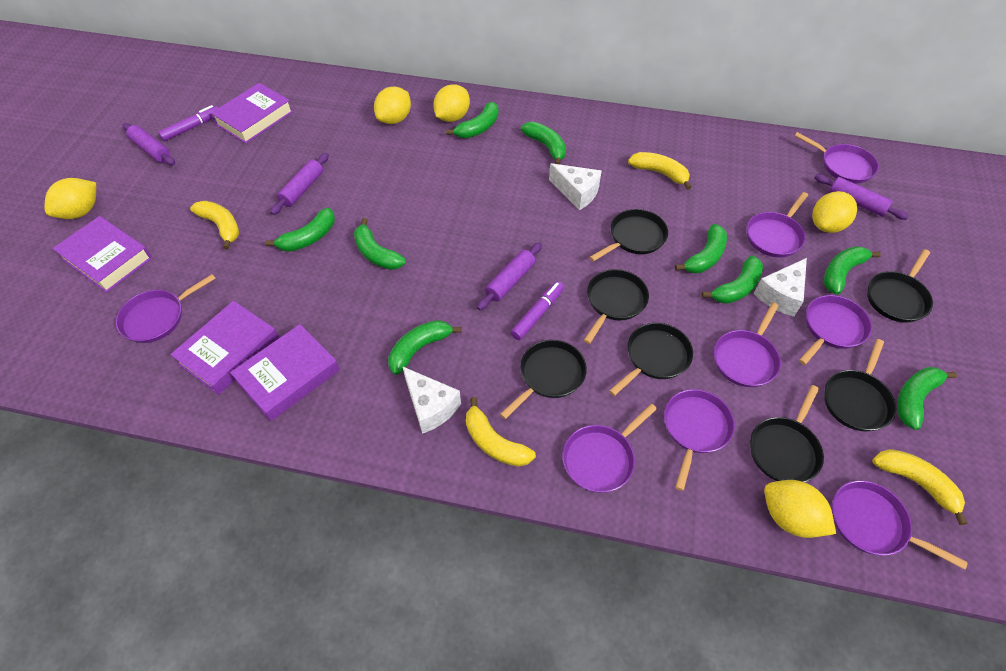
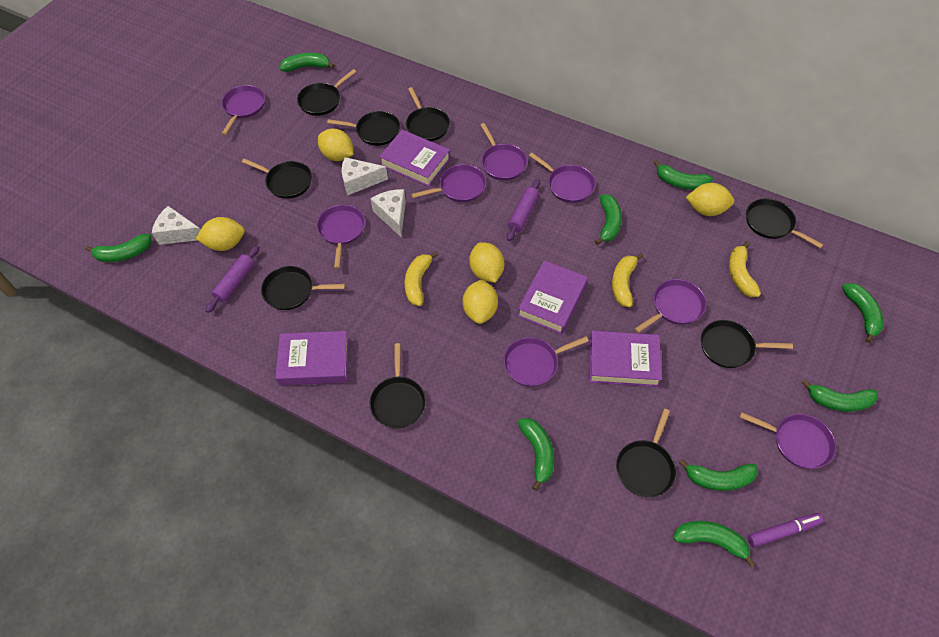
black pan: [500,340,587,419] [584,269,649,344] [589,209,668,262] [609,323,693,396] [750,385,824,482] [824,339,896,432] [867,249,933,323] = 7 -> [242,158,312,199] [261,266,345,310] [297,69,356,116] [327,111,400,146] [370,343,426,428] [406,87,450,141] [616,409,676,497] [701,320,793,368] [746,198,824,248] = 9
purple marker: [158,105,218,141] [511,281,564,340] = 2 -> [748,513,823,547] = 1
purple rolling pin: [122,123,175,165] [270,153,329,215] [477,242,542,310] [814,174,909,220] = 4 -> [205,245,259,313] [507,179,540,241] = 2
yellow banana: [190,201,239,250] [466,397,536,467] [628,152,692,190] [873,449,967,525] = 4 -> [405,251,438,306] [612,253,643,307] [729,241,761,297] = 3

